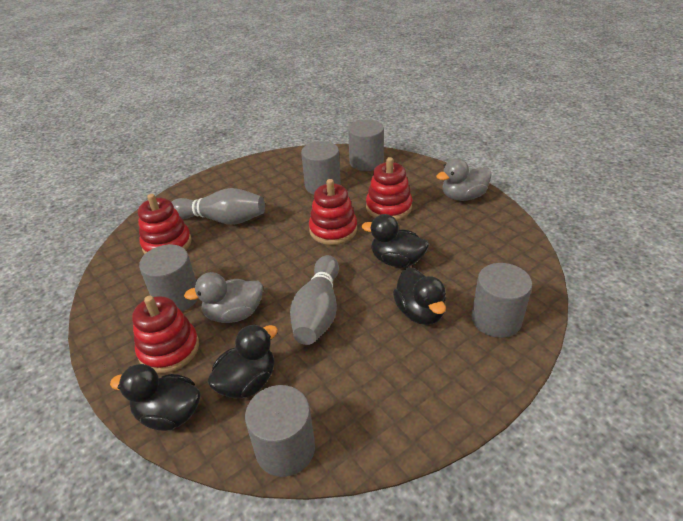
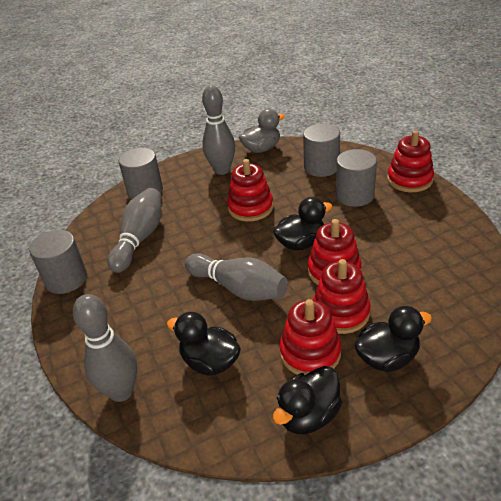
grey bowling pin: [171,188,265,225] [290,255,339,345] = 2 -> [73,294,137,402] [107,188,161,273] [185,253,288,301] [202,86,235,175] = 4
grey cylinder: [139,245,198,311] [245,385,315,477] [301,141,341,195] [348,120,384,171] [471,263,532,338] = 5 -> [29,230,87,294] [119,148,163,199] [303,124,340,177] [336,149,377,207] = 4
grey duck: [184,272,263,323] [436,158,492,201] = 2 -> [239,109,285,153] = 1
red stacking toy: [132,296,199,373] [138,194,192,254] [309,179,357,245] [366,157,412,220] = 4 -> [227,159,273,222] [279,299,341,375] [308,219,362,285] [313,259,370,334] [387,131,434,192] = 5

